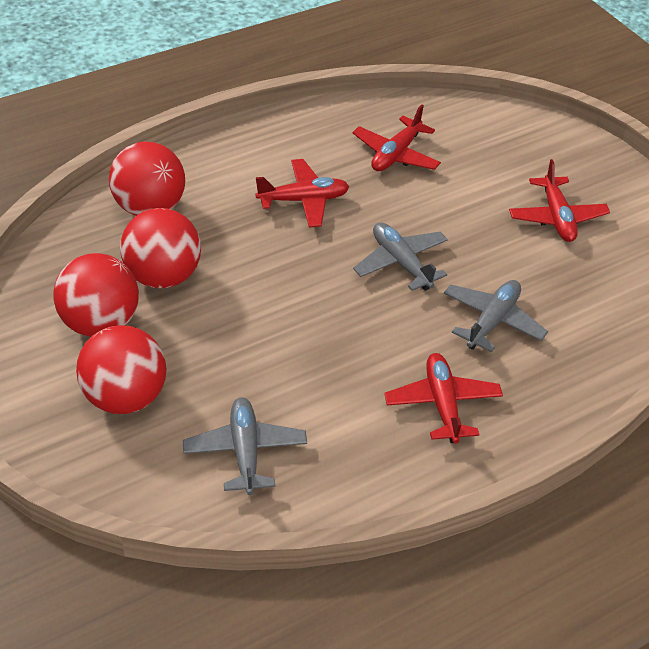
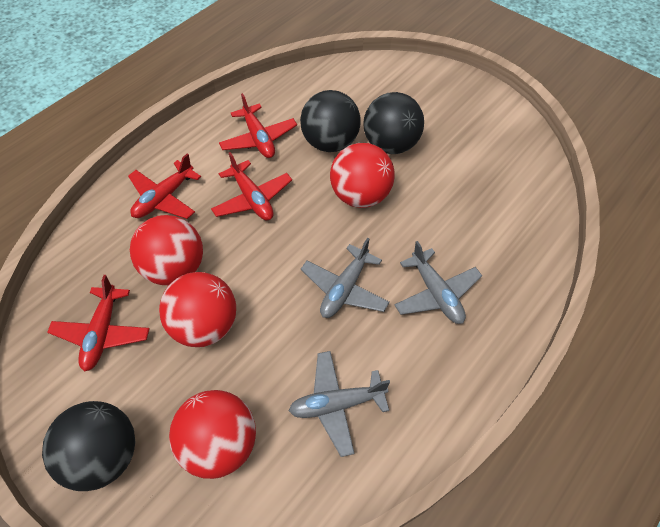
black ball: none = 0 -> [42,401,135,491] [300,90,361,152] [363,92,424,154] = 3

